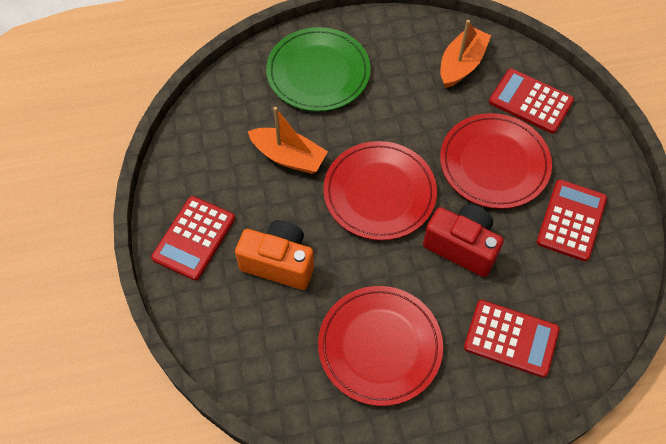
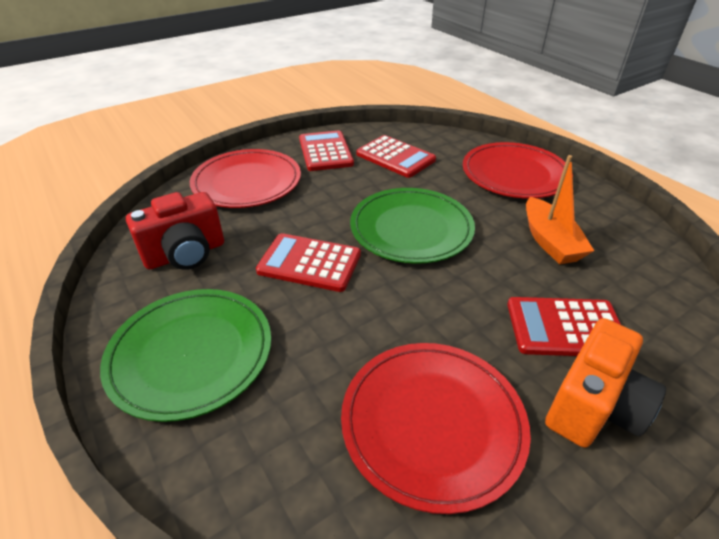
green plate: [266,27,371,111] = 1 -> [100,289,271,422] [350,188,475,264] = 2
orange boat: [248,107,328,174] [440,20,491,88] = 2 -> [526,155,594,264] = 1

